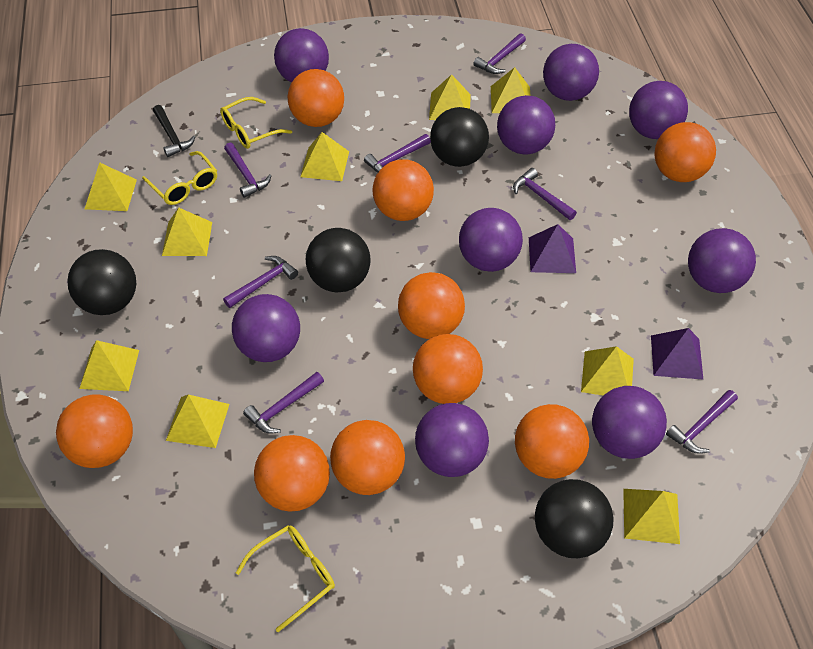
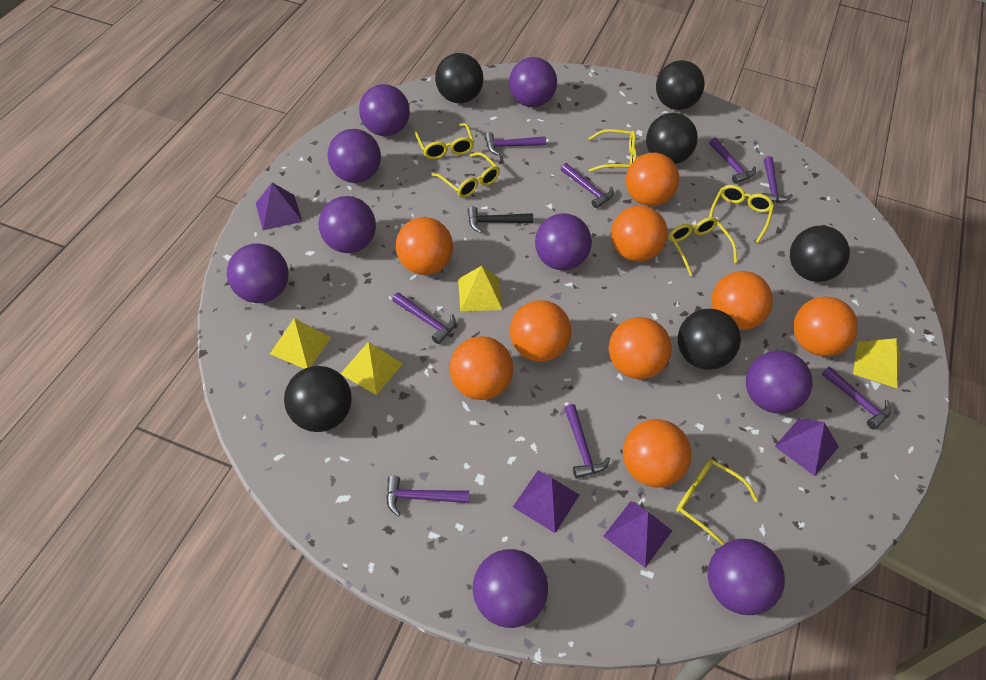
black ball: [67,249,136,315] [306,228,371,293] [430,107,489,167] [535,479,614,558] = 4 -> [284,366,352,432] [435,53,483,103] [646,113,698,164] [656,60,705,110] [678,309,741,370] [790,226,850,282] = 6
purple hammer: [223,256,298,308] [224,143,271,198] [243,372,324,434] [364,134,431,173] [474,33,526,74] [513,168,577,220] [666,390,738,454] = 7 -> [386,475,469,516] [392,292,456,344] [485,132,546,156] [561,163,614,209] [564,404,610,479] [709,137,756,184] [763,156,793,203] [822,366,891,430] = 8
purple pyramid: [529,224,576,273] [651,328,703,379] = 2 -> [256,183,302,230] [513,470,579,533] [603,501,672,568] [775,418,839,476] = 4
yellow glasses: [142,151,217,205] [220,97,292,149] [236,525,335,632] = 3 -> [414,123,474,159] [431,152,500,198] [588,129,637,172] [669,217,737,276] [676,459,758,545] [709,185,774,243] = 6
yellow pyramid: [79,340,139,391] [85,162,137,211] [162,207,212,256] [166,394,229,448] [300,132,349,181] [429,74,471,120] [491,67,531,113] [581,346,634,395] [623,489,680,544] = 9 -> [270,318,331,369] [340,342,403,395] [458,266,503,311] [853,338,901,388] = 4

